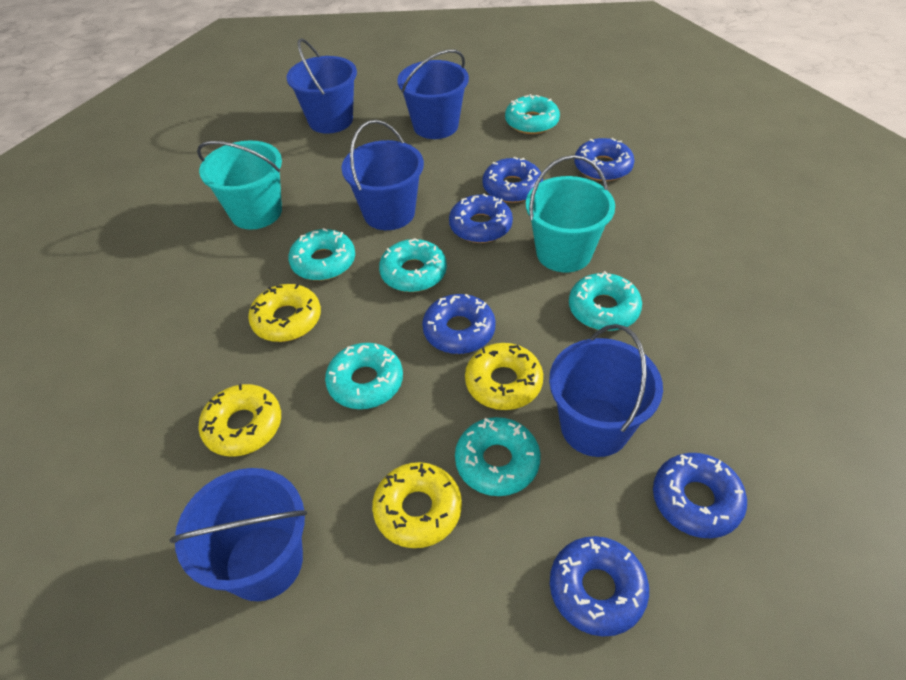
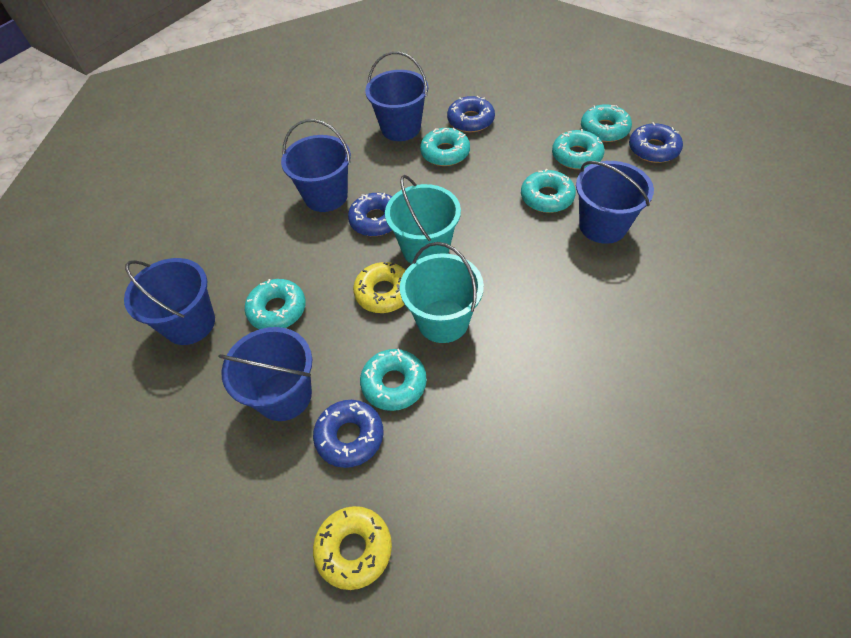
blue donut: [422,294,496,354] [449,194,513,243] [482,157,543,203] [550,536,649,637] [574,138,635,181] [653,453,747,538] = 6 -> [313,400,383,468] [348,193,392,236] [447,96,495,132] [629,122,683,163] = 4
yellow donut: [198,384,281,457] [248,284,321,342] [372,462,462,548] [465,343,543,410] = 4 -> [313,506,392,590] [353,262,406,313] = 2

